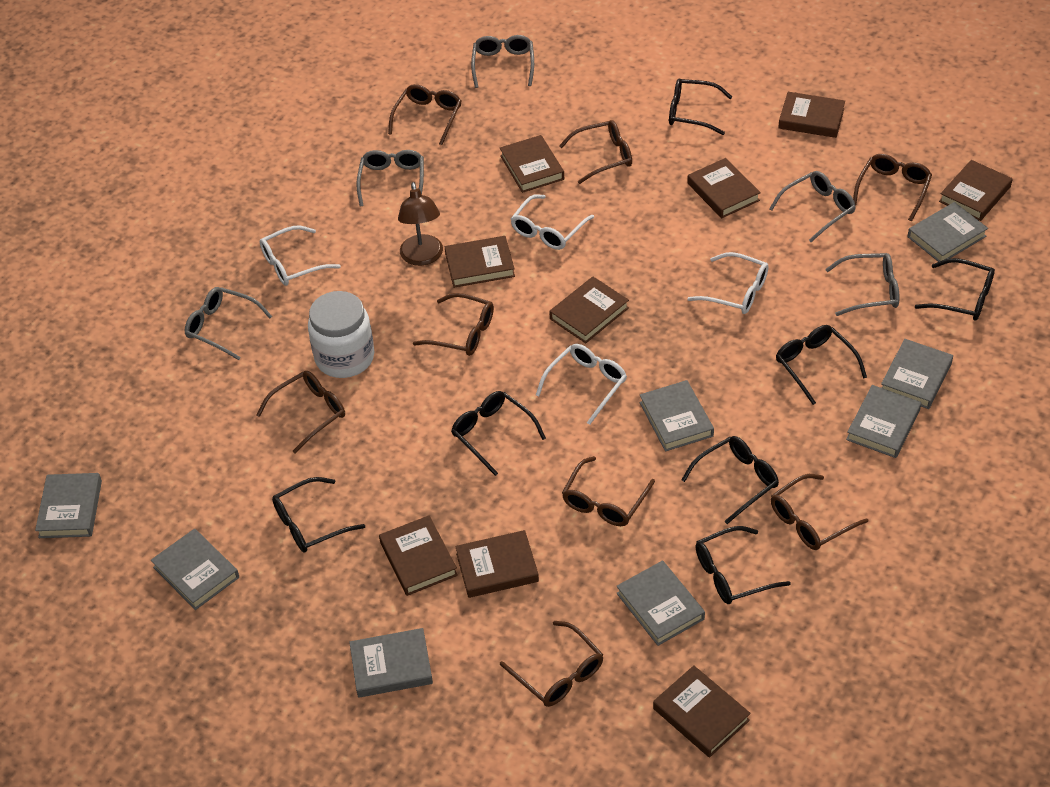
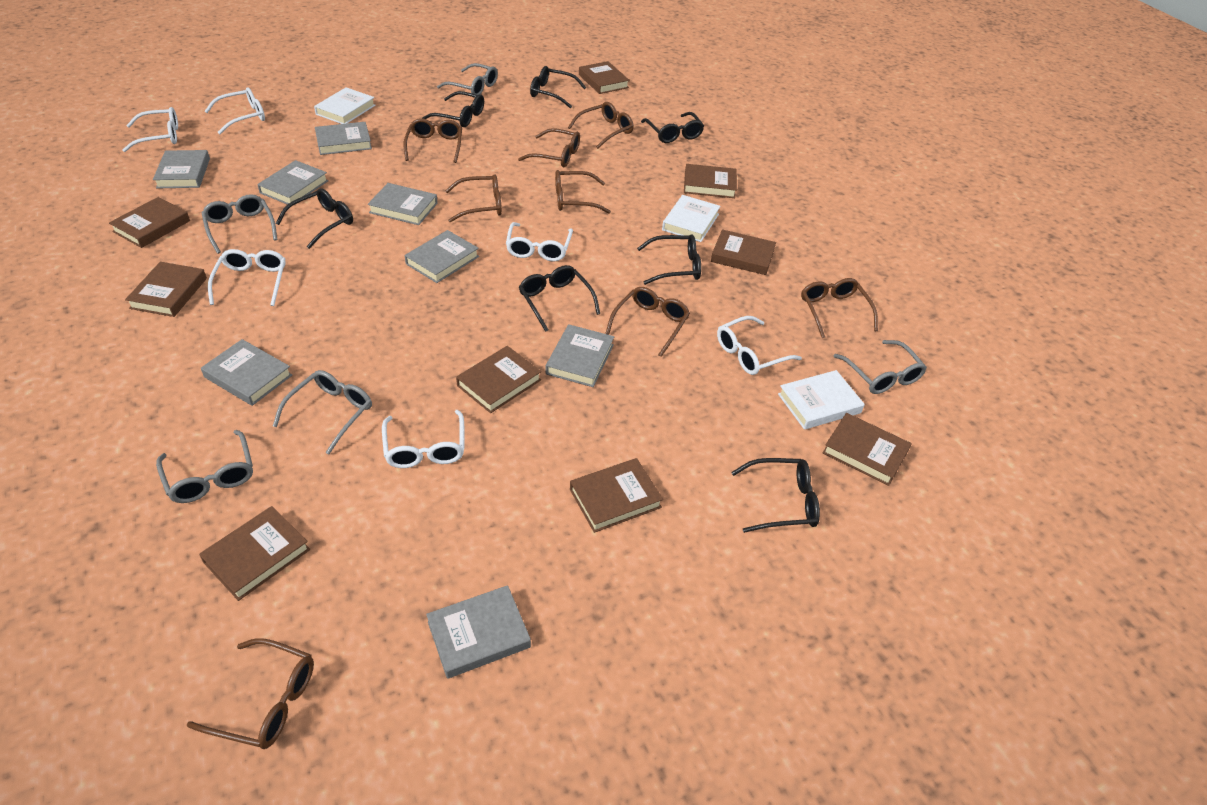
brown lamp: [398,182,443,266] = 1 -> none = 0
white book: none = 0 -> [314,87,375,124] [662,195,720,242] [778,370,865,430] = 3
white glasses: [260,225,341,286] [511,194,594,250] [536,344,627,425] [687,252,769,314] = 4 -> [122,107,178,152] [205,88,265,134] [208,249,286,306] [382,410,464,468] [506,222,573,261] [717,316,802,375] = 6
white jar: [308,291,374,378] = 1 -> none = 0

